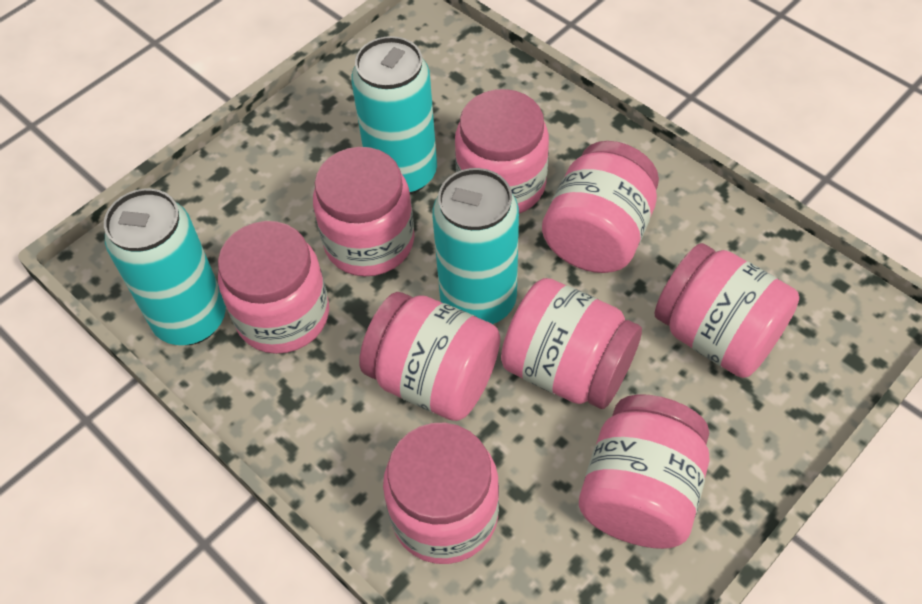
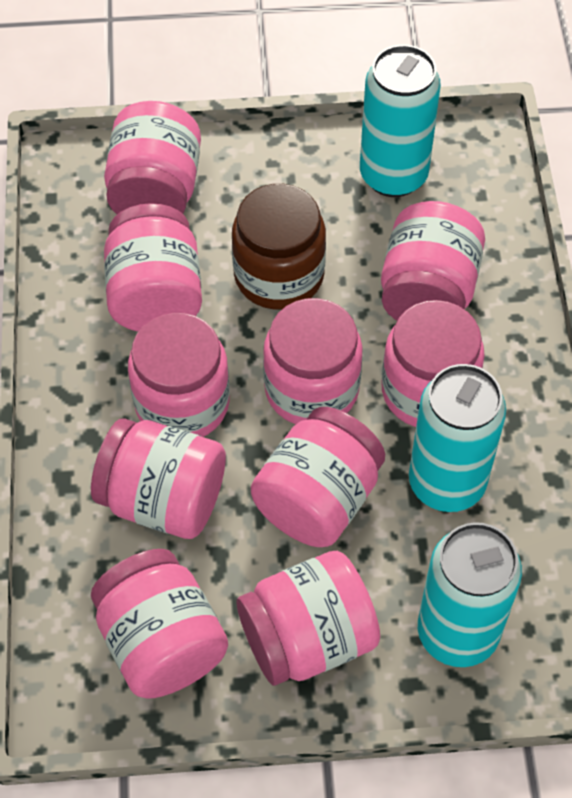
brown jar: none = 0 -> [232,184,326,310] = 1
pink jar: [218,221,329,354] [313,147,414,276] [359,292,500,421] [383,423,499,564] [455,89,549,213] [501,278,642,409] [542,141,659,273] [579,394,709,549] [655,243,799,378] = 9 -> [91,419,226,539] [91,549,228,699] [104,101,201,214] [104,203,202,332] [128,313,230,437] [236,551,380,686] [251,407,385,547] [263,298,363,424] [381,201,485,321] [381,300,485,427] = 10

